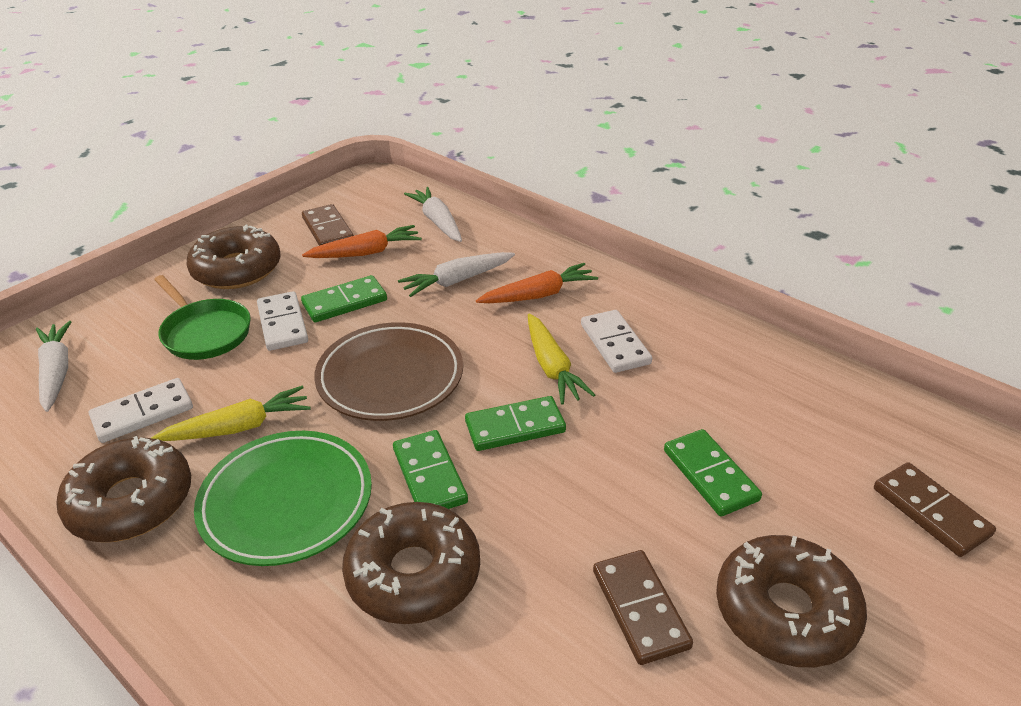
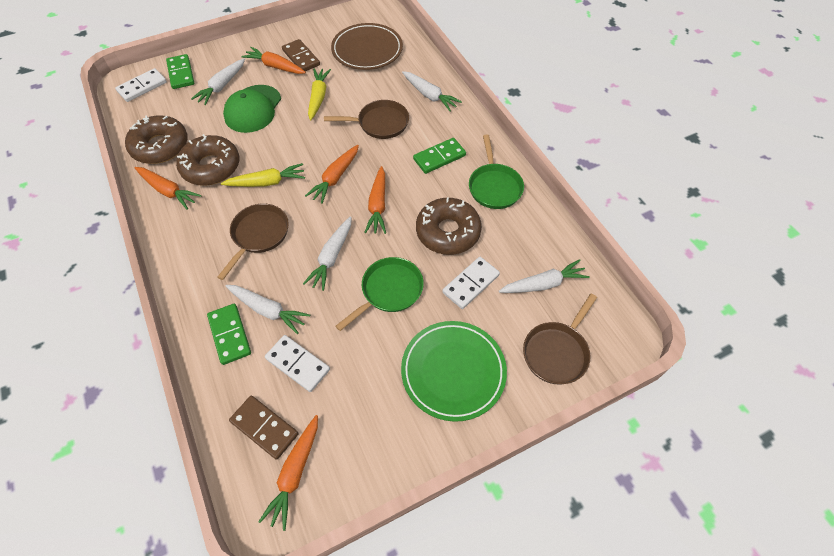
brown domino: [302,204,354,246] [593,550,693,665] [874,462,996,557] = 3 -> [229,396,299,460] [282,39,320,71] = 2
brown donut: [56,436,191,542] [186,224,281,289] [342,502,480,624] [716,535,867,668] = 4 -> [125,115,188,164] [176,134,239,186] [416,197,482,255] = 3
brown pan: none = 0 -> [217,203,289,280] [324,100,409,139] [523,294,597,384] = 3
green cap: none = 0 -> [223,85,281,133] = 1
green domino: [301,275,387,322] [393,430,468,509] [465,396,566,451] [664,429,762,516] = 4 -> [166,54,194,89] [207,304,251,365] [413,138,466,174] = 3
green pan: [154,275,251,360] = 1 -> [335,257,424,331] [469,135,524,209] = 2
orange carrot: [302,225,422,258] [476,263,598,303] = 2 -> [135,167,202,209] [241,47,306,74] [258,415,318,531] [305,145,359,204] [364,166,386,234] = 5
white carrot: [36,321,71,412] [398,252,515,297] [404,187,462,242] = 3 -> [191,59,245,105] [225,285,310,334] [303,216,352,291] [402,71,462,112] [499,259,590,293] = 5

